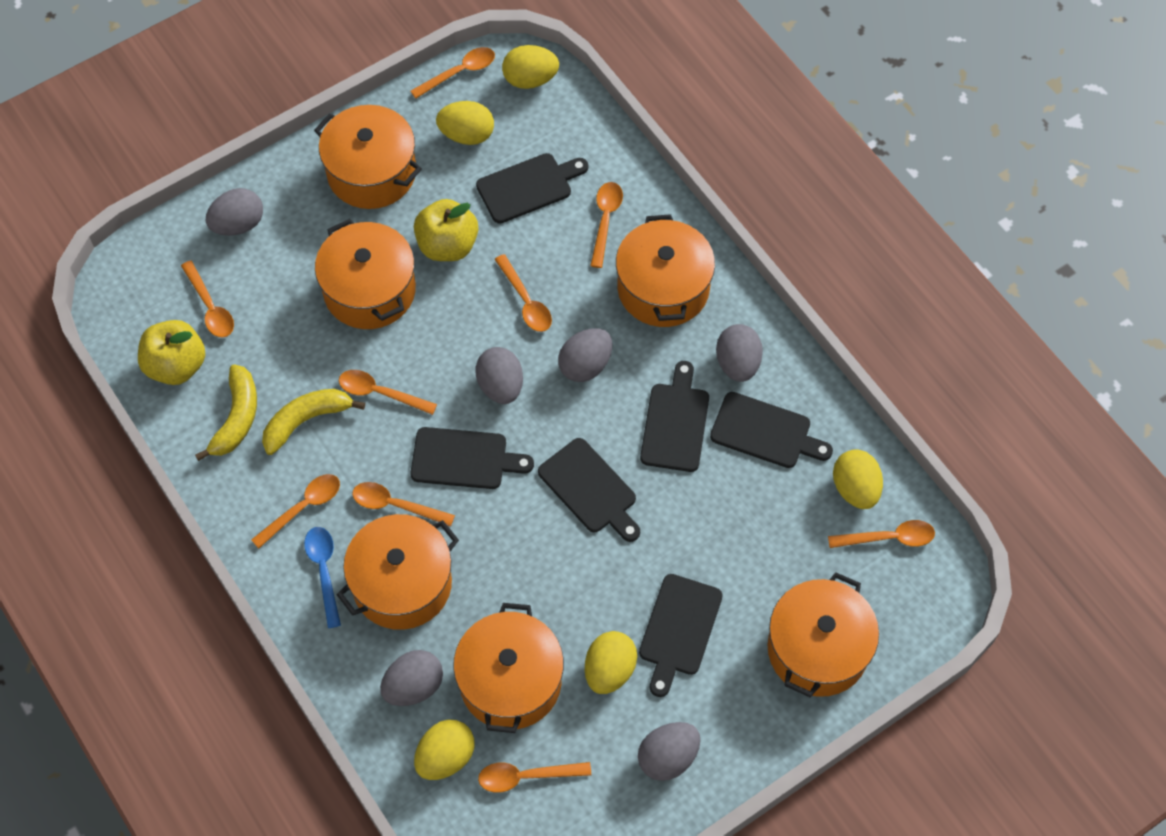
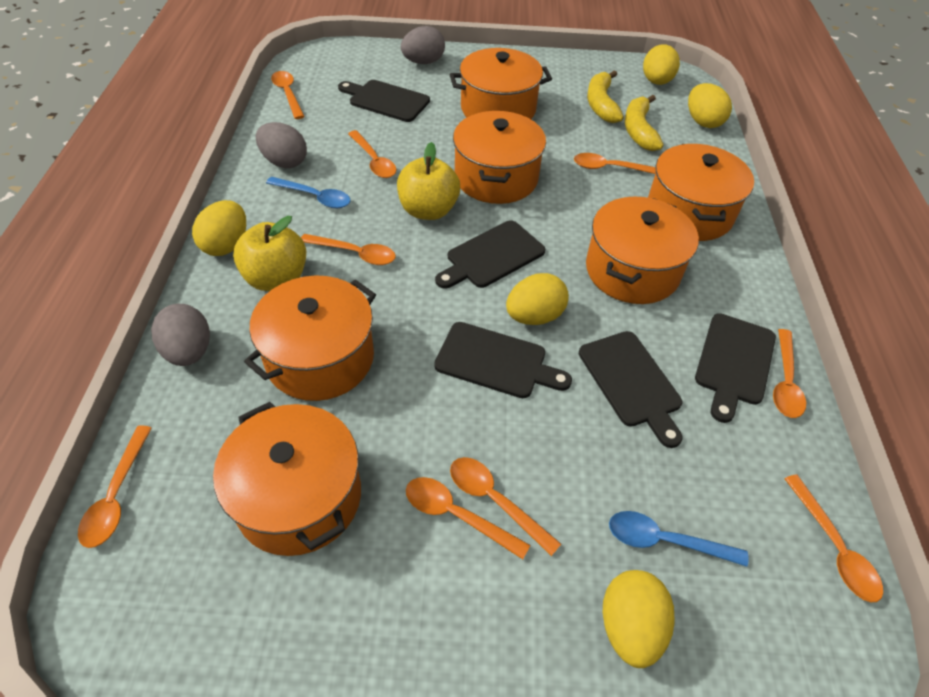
black cutting board: [410,427,534,489] [476,153,588,223] [538,438,640,542] [639,574,723,697] [640,361,709,472] [710,392,833,468] = 6 -> [338,80,430,122] [434,322,572,398] [435,220,545,289] [579,331,683,448] [695,313,776,423] = 5
blue spoon: [304,527,341,628] = 1 -> [266,177,351,208] [609,511,748,567] = 2
grey egg: [206,188,263,236] [380,650,443,706] [475,347,523,404] [558,328,612,382] [638,722,700,781] [716,324,763,382] = 6 -> [151,304,210,366] [256,122,307,168] [401,26,445,64] = 3

